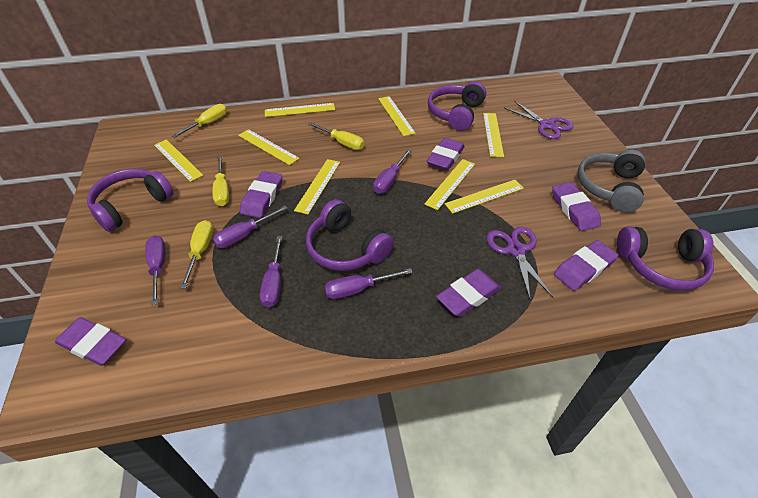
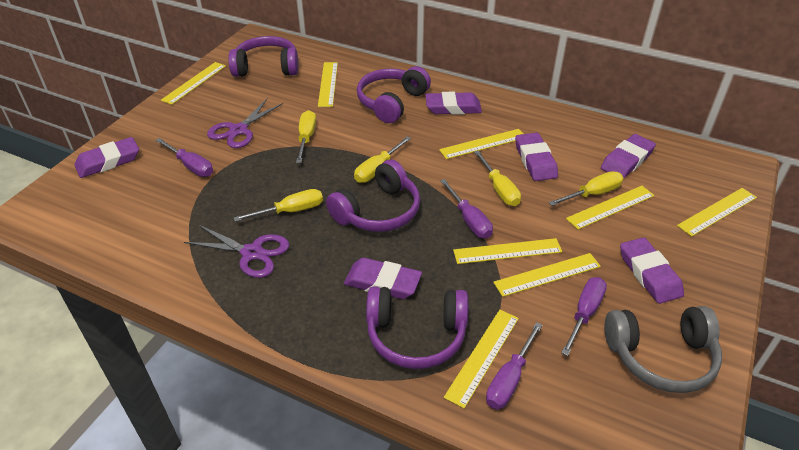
purple screwdriver: [145,236,166,305] [213,206,288,248] [260,236,282,308] [325,268,412,299] [373,149,412,194] = 5 -> [155,138,213,177] [440,179,493,239] [486,322,543,409] [561,277,607,356] = 4
yellow screwdriver: [172,104,227,138] [180,220,213,288] [212,156,229,206] [308,122,364,150] = 4 -> [234,189,323,222] [296,110,316,163] [354,136,411,183] [474,150,521,206] [549,171,623,206] = 5

